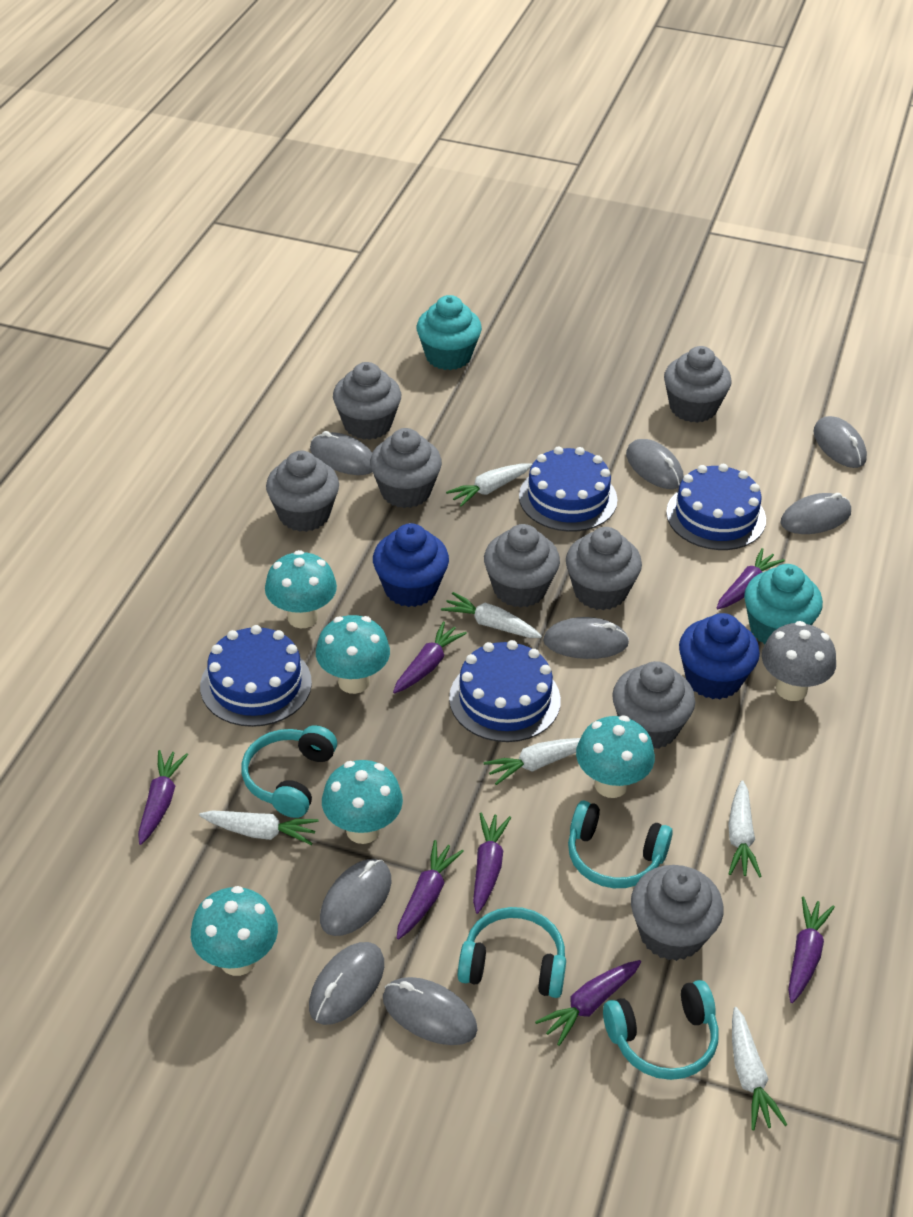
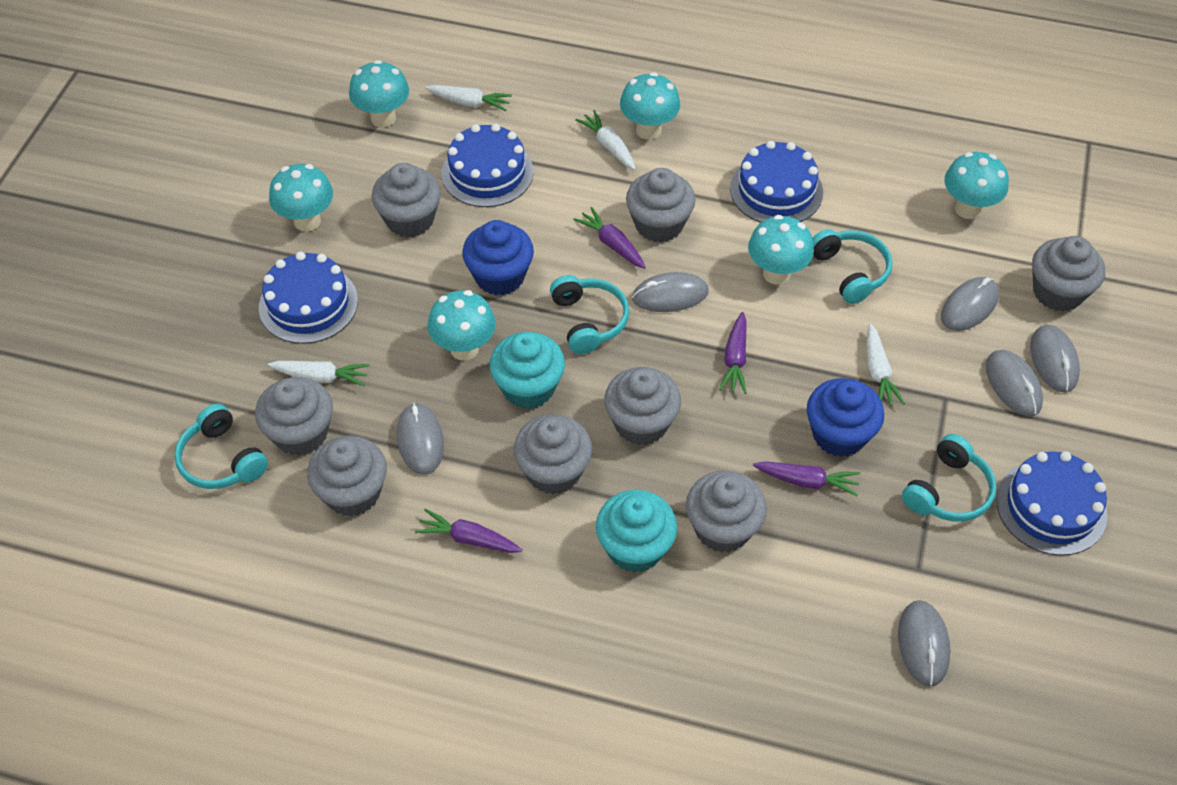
grey mouse: [309,942,384,1025] [310,431,372,475] [320,859,391,936] [383,977,478,1045] [543,617,629,659] [626,439,684,489] [780,493,851,534] [813,416,867,468] = 8 -> [397,402,444,475] [632,272,709,312] [898,600,950,687] [941,277,999,331] [986,350,1043,416] [1030,325,1080,392] = 6
grey mushroom: [762,621,836,701] = 1 -> none = 0
purple carrot: [138,750,188,845] [393,621,467,694] [397,840,464,939] [473,813,511,914] [535,960,641,1046] [717,548,785,609] [788,897,835,1003] = 7 -> [415,509,522,553] [573,207,646,269] [719,312,747,394] [753,461,861,496] = 4
turquoise mushroom: [191,886,278,976] [265,550,337,628] [316,615,390,694] [322,760,403,844] [576,715,655,798] = 5 -> [269,164,333,232] [349,60,409,127] [427,290,496,361] [620,72,680,140] [748,215,814,285] [944,152,1009,219] = 6
white carrot: [199,810,319,845] [441,592,542,638] [446,463,532,507] [484,738,580,785] [728,780,762,877] [732,1007,787,1130] = 6 -> [268,361,370,386] [425,85,512,111] [575,110,636,170] [867,324,905,406] = 4

